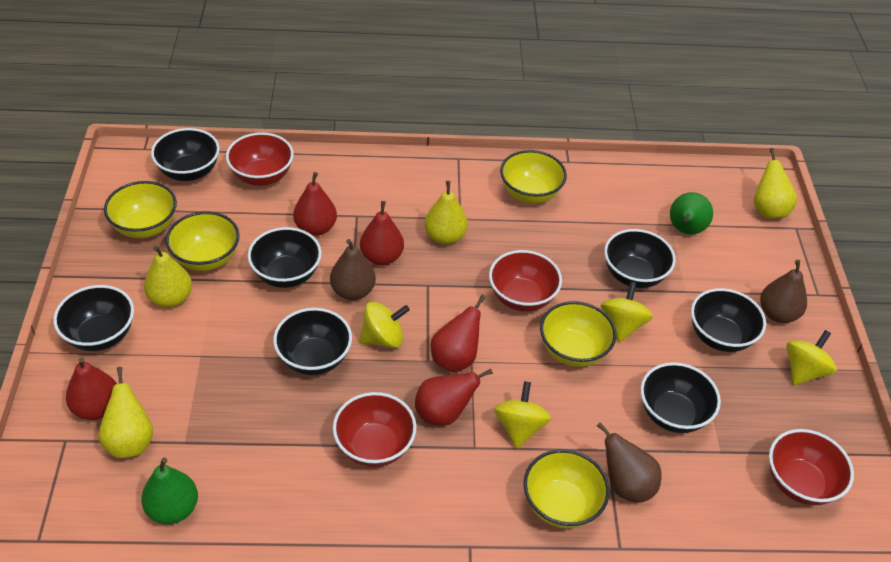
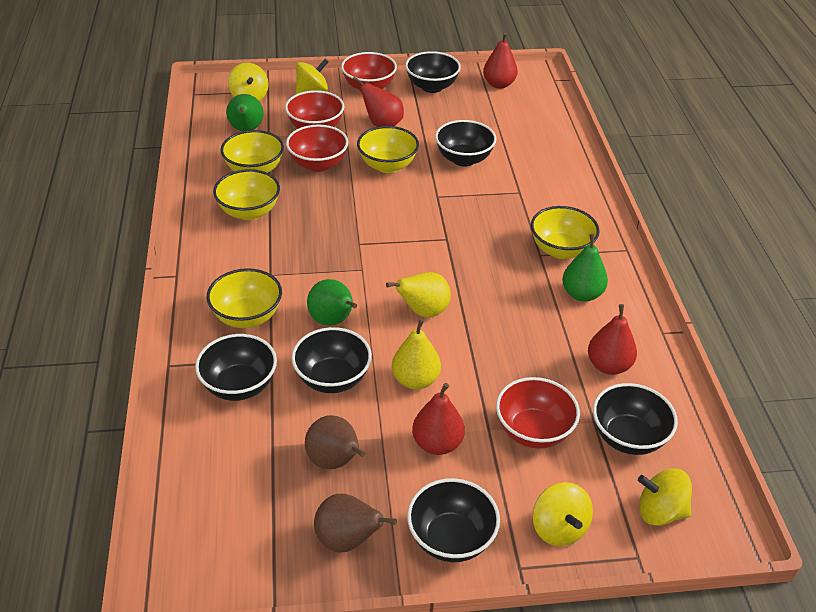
black bowl: [53,285,134,351] [151,128,220,181] [248,227,322,288] [273,308,352,375] [604,229,676,288] [640,362,721,433] [691,288,766,352] = 7 -> [195,334,277,401] [292,327,372,393] [405,51,461,93] [407,478,500,562] [435,120,497,167] [593,383,678,455] = 6
brown pear: [330,239,376,300] [597,422,662,503] [760,260,807,323] = 3 -> [305,415,365,469] [314,494,397,553] = 2
green pear: [141,457,198,524] [670,192,713,235] = 2 -> [226,94,264,131] [307,279,357,325] [562,234,608,302] = 3
red pear: [66,357,117,420] [293,172,337,236] [360,201,404,265] [415,369,493,426] [431,295,486,372] = 5 -> [353,77,404,127] [412,383,465,455] [483,32,518,89] [588,304,637,375] = 4
yellow pear: [98,367,153,458] [144,246,192,308] [424,181,468,245] [754,148,797,219] = 4 -> [386,272,451,318] [392,319,441,389] = 2

